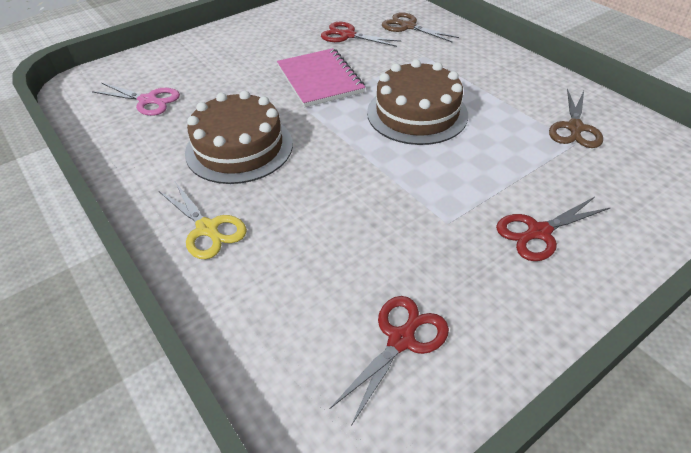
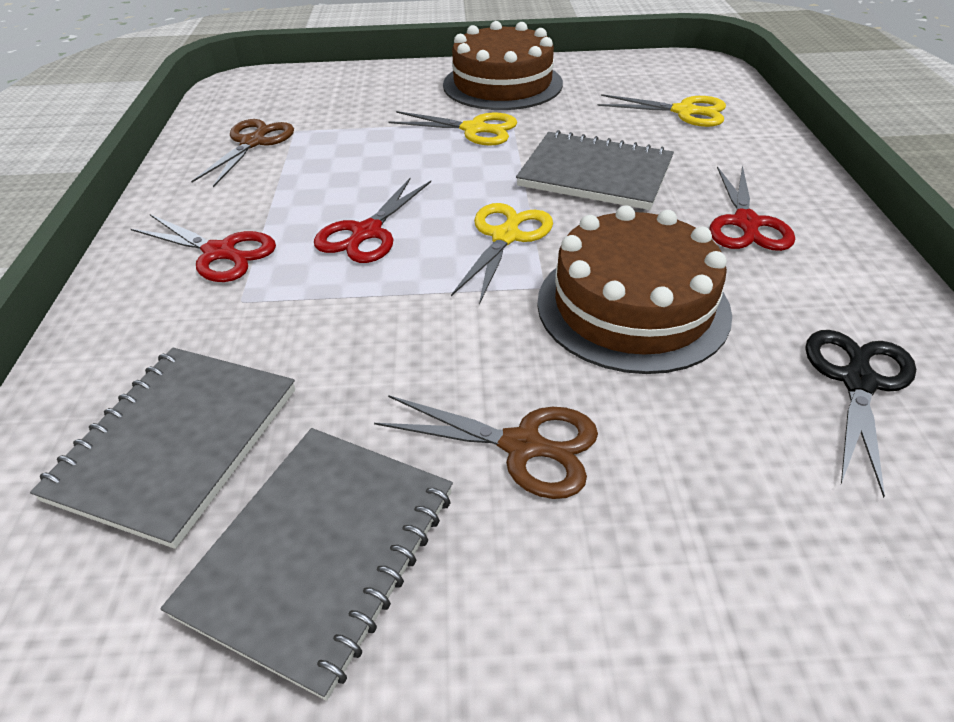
black scissors: none = 0 -> [805,330,916,498] = 1
grey notebook: none = 0 -> [30,348,295,549] [160,428,453,701] [516,130,674,210] = 3
pink notebook: [277,48,365,107] = 1 -> none = 0
pink scissors: [92,83,180,116] = 1 -> none = 0
yellow scissors: [159,182,247,259] = 1 -> [389,111,517,146] [451,203,553,304] [597,94,726,127] = 3

